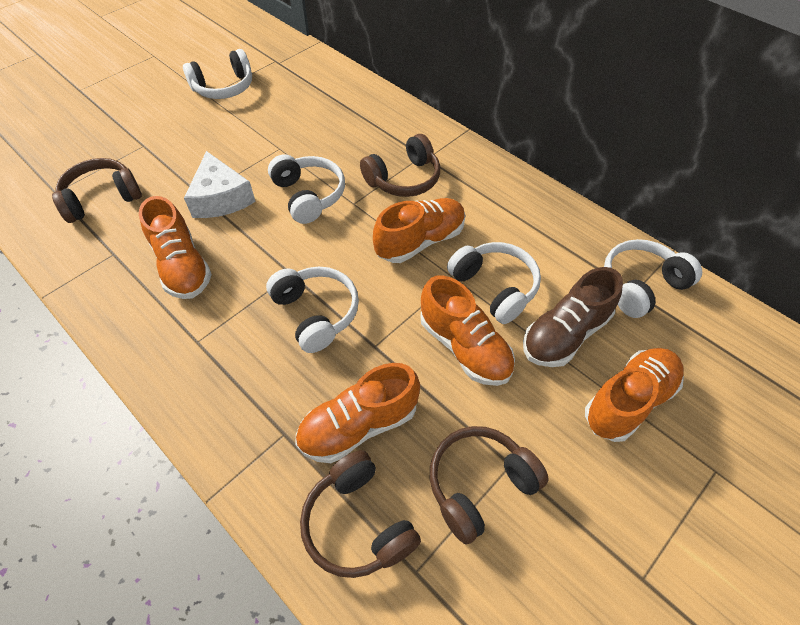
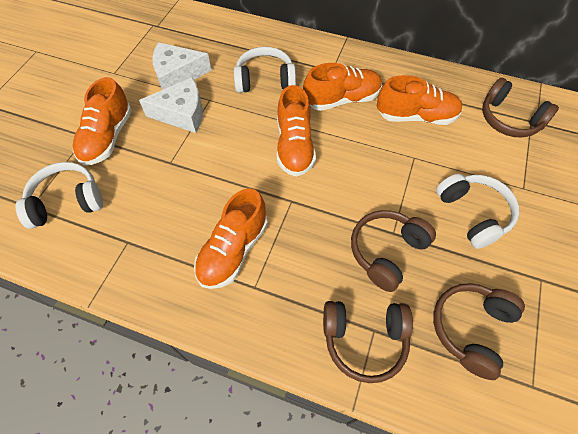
brown shoe: [523,267,623,367] = 1 -> none = 0
white cheese: [184,151,256,218] = 1 -> [139,77,203,133] [152,42,212,90] = 2
white headphones: [183,49,252,99] [266,267,359,353] [268,154,345,224] [447,242,541,324] [604,239,702,318] = 5 -> [15,162,103,229] [234,47,296,93] [436,174,519,249] = 3

